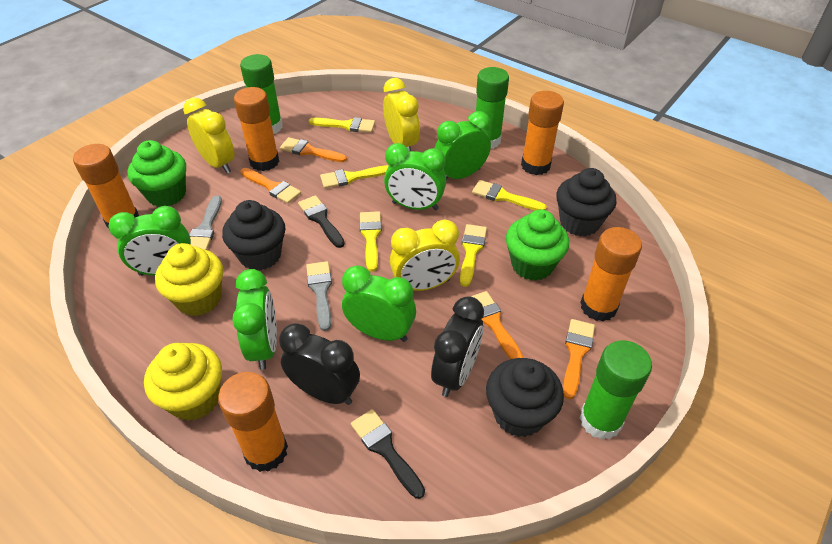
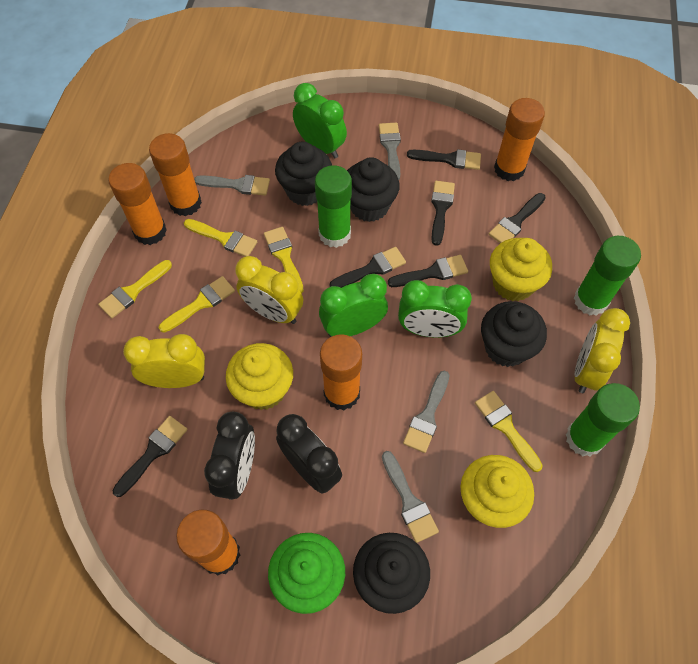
black brush: [298,195,345,248] [351,409,425,499] = 2 -> [113,416,187,497] [329,247,406,288] [388,255,468,287] [407,149,481,170] [431,181,455,246] [489,193,546,243] = 6
black cupcake: [222,200,285,271] [486,358,564,437] [556,168,616,237] = 3 -> [275,142,332,206] [347,157,400,222] [353,533,430,614] [481,301,547,367] = 4
green clock: [109,206,191,276] [232,269,277,370] [342,266,416,342] [384,143,446,211] [435,111,491,180] = 5 -> [293,83,347,159] [319,274,388,337] [398,280,472,338] = 3
green cupcake: [127,140,186,207] [506,210,569,281] = 2 -> [268,533,345,614] = 1
grey brush: [190,195,222,250] [306,261,332,331] = 2 -> [194,175,270,196] [379,123,401,180] [382,451,439,543] [403,371,449,453] = 4
orange brush: [240,168,301,204] [280,137,347,162] [471,291,523,359] [563,319,595,399] = 4 -> none = 0
yellow cupcake: [144,343,222,421] [155,243,223,316] = 2 -> [226,343,293,410] [461,455,534,528] [490,238,552,301] = 3

